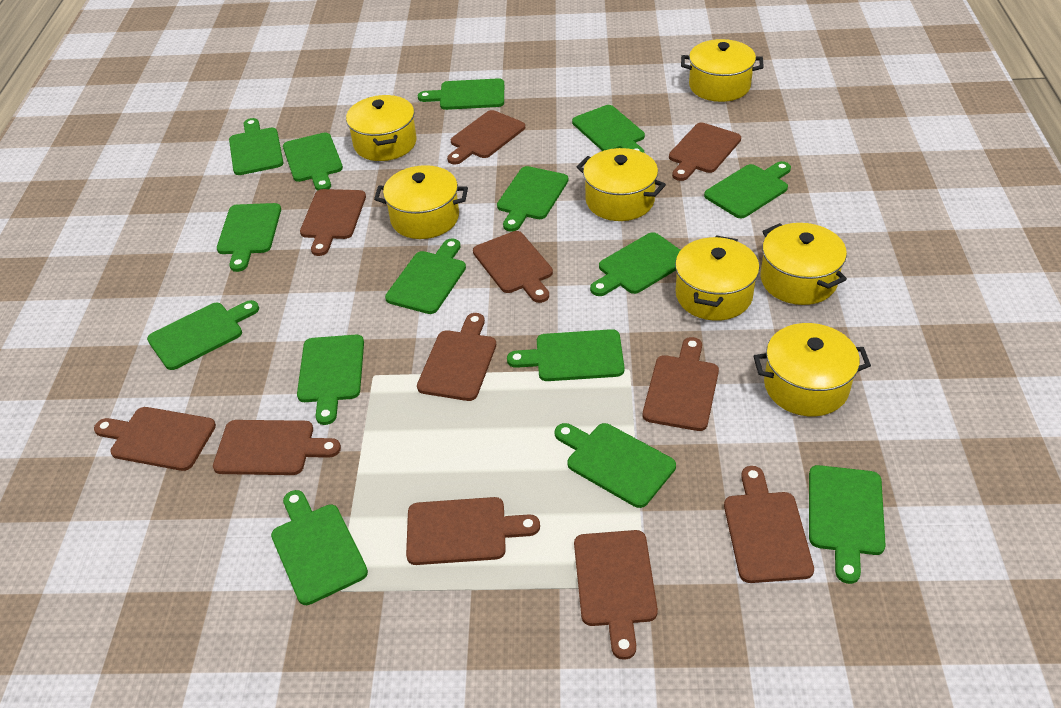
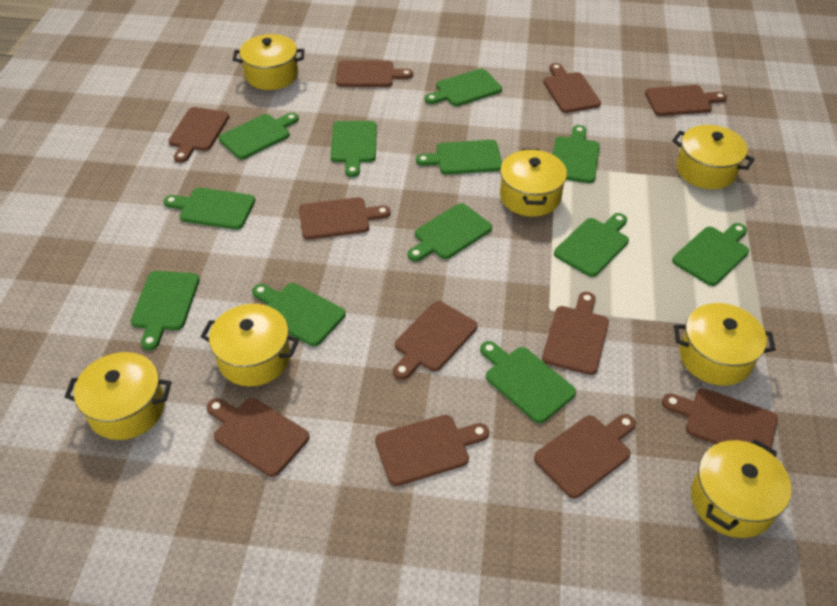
green cutting board: [147,300,259,370] [217,203,281,272] [229,118,283,175] [271,490,368,605] [283,133,343,191] [297,335,364,425] [385,238,466,314] [418,78,504,110] [497,166,568,232] [507,329,624,381] [555,423,676,508] [572,105,645,153] [590,232,681,296] [704,161,791,218] [809,465,886,584] = 15 -> [131,271,200,350] [163,187,255,229] [219,113,299,159] [252,283,345,346] [331,121,377,177] [408,203,492,262] [416,140,502,175] [425,69,502,106] [480,341,576,423] [552,125,600,183] [554,213,629,277] [672,223,749,286] = 12

